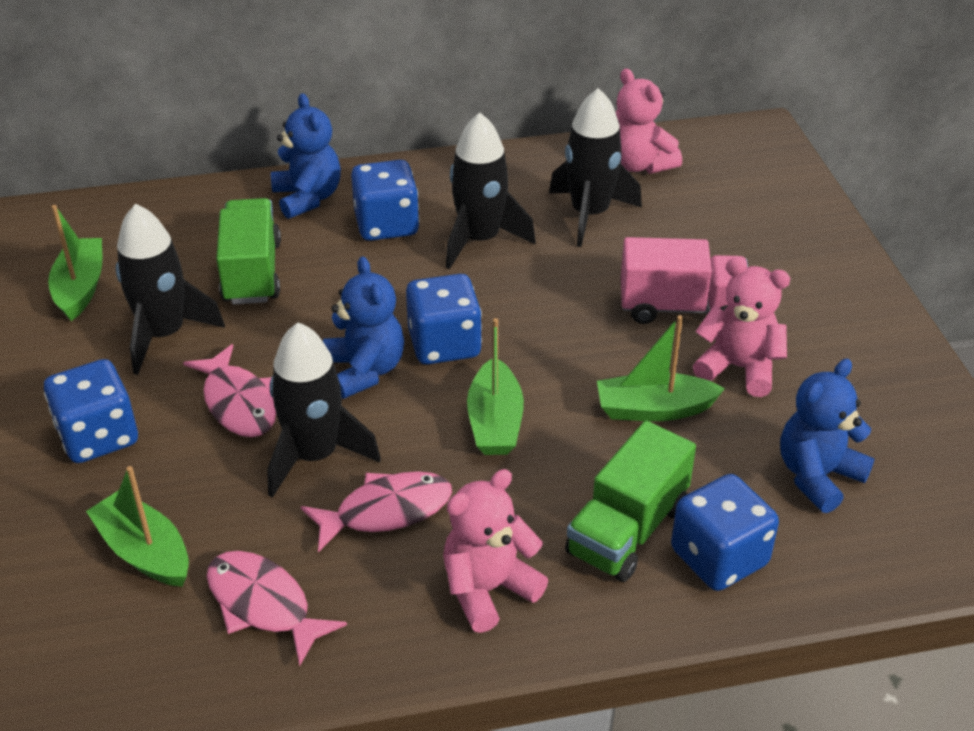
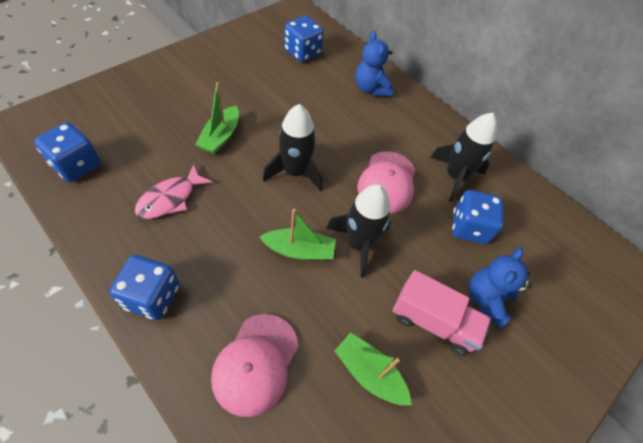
black rocket: [116,204,225,375] [267,322,381,498] [446,112,536,269] [549,88,642,247] = 4 -> [263,104,322,191] [326,184,391,278] [430,113,497,202] = 3
blue teddy bear: [271,93,341,219] [323,257,404,399] [780,359,875,513] = 3 -> [355,31,393,97] [469,247,532,328] = 2
green boat: [48,205,102,321] [86,466,189,587] [467,318,524,455] [597,315,725,421] = 4 -> [195,82,239,154] [260,209,336,261] [334,333,412,405] = 3
green truck: [216,198,281,304] [565,421,696,582] = 2 -> none = 0
pink cap: none = 0 -> [211,314,299,417] [357,151,416,213] = 2
pink fish: [183,344,276,437] [207,551,347,666] [301,471,452,552] = 3 -> [135,164,213,219] = 1
pink teddy bear: [443,469,548,633] [616,68,682,174] [693,258,790,397] = 3 -> none = 0

